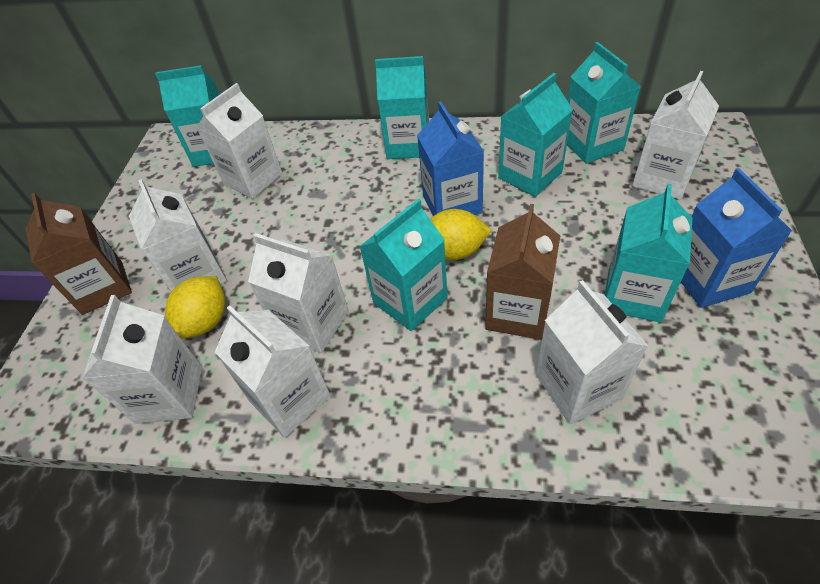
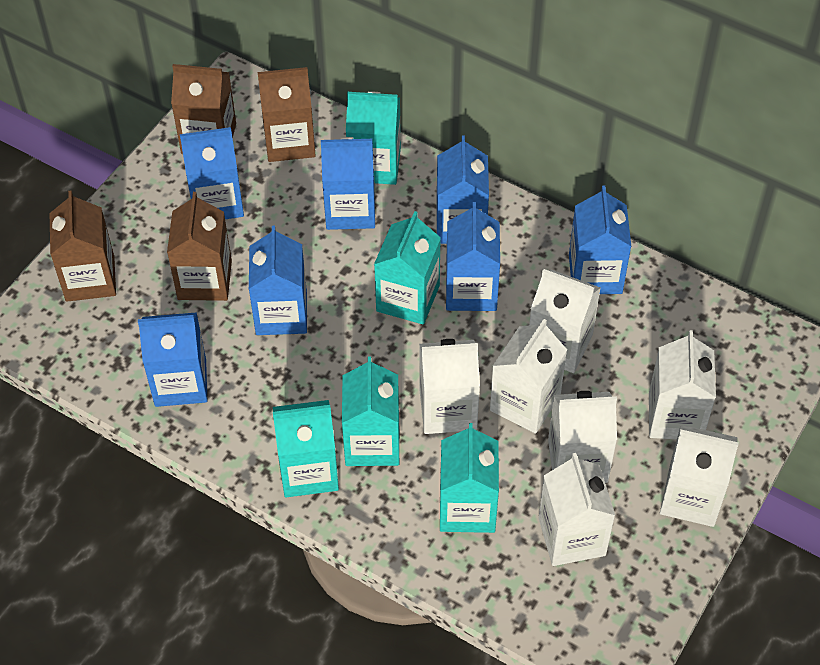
blue carton: [417,101,484,216] [681,168,792,308] = 2 -> [138,312,207,407] [180,127,244,219] [249,226,307,335] [321,137,375,230] [436,135,489,244] [446,202,500,311] [569,186,631,294] = 7
brown carton: [26,193,132,315] [485,204,560,340] = 2 -> [49,191,116,302] [167,192,232,301] [171,64,236,154] [258,67,316,162] = 4
turquoise carton: [155,65,220,167] [359,198,448,331] [375,56,429,159] [498,73,573,197] [567,42,641,164] [605,184,693,323] = 6 -> [273,400,339,497] [342,357,400,466] [346,91,401,185] [374,211,441,324] [440,423,499,533] = 5
yellow lemon: [165,276,225,339] [430,209,492,260] = 2 -> none = 0

